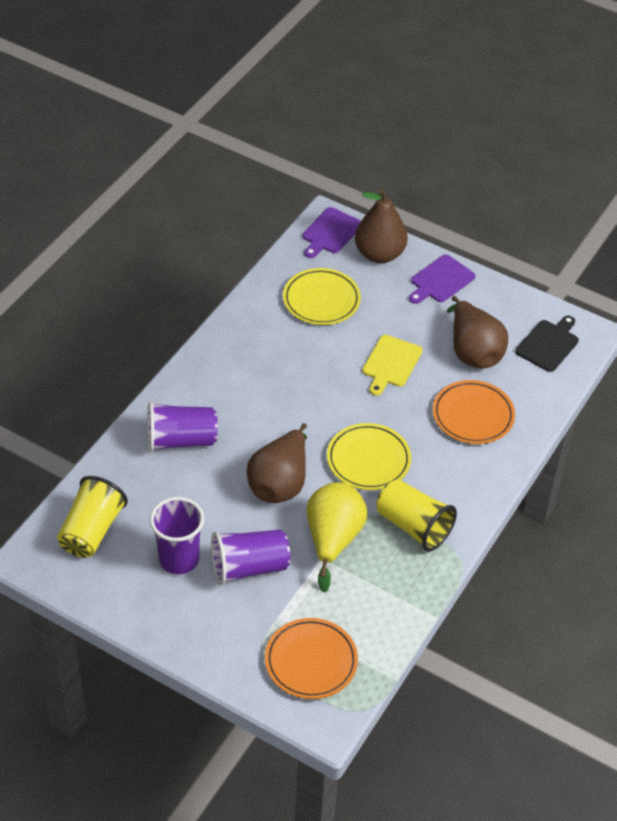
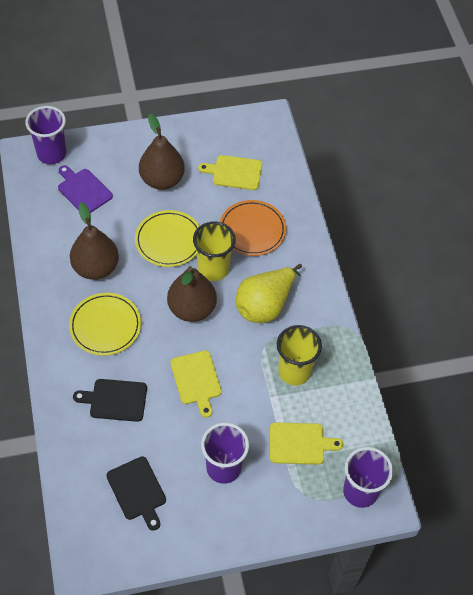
black cutting board: [515,316,579,372] = 1 -> [73,379,147,422] [106,457,166,531] = 2
orange plate: [265,618,358,699] [433,380,515,444] = 2 -> [220,200,287,256] = 1
purple cutting board: [302,207,361,258] [409,255,475,304] = 2 -> [58,165,113,213] = 1
yellow cutting board: [362,335,422,396] = 1 -> [170,351,222,418] [198,155,262,190] [270,422,343,465] = 3

